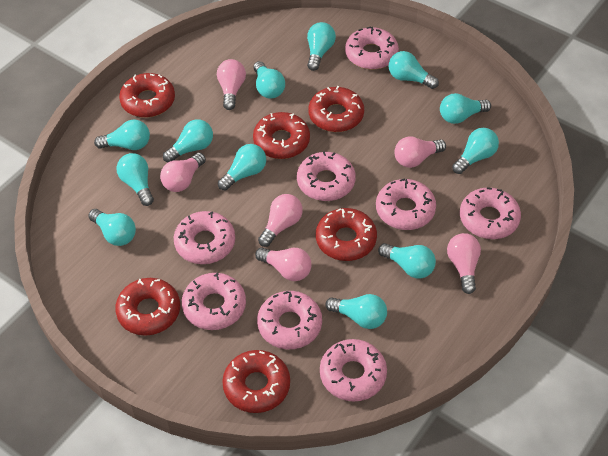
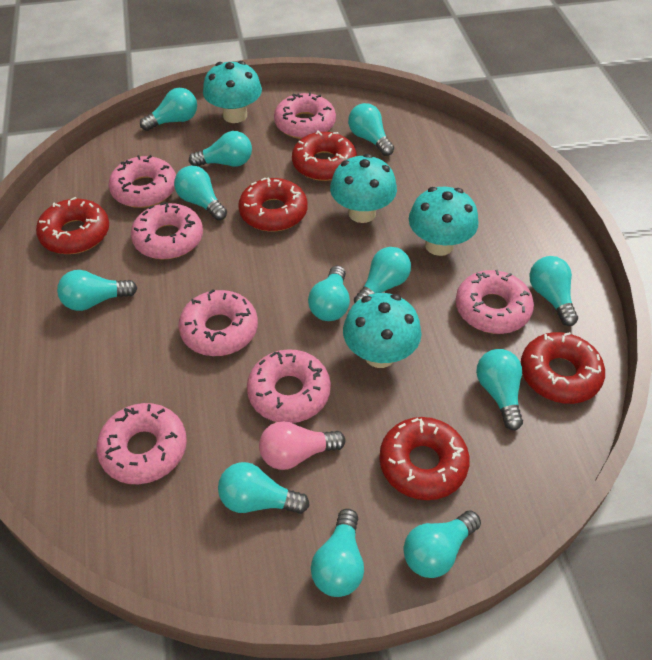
pink donut: [174,211,235,264] [182,272,246,330] [257,291,322,349] [297,151,356,201] [320,339,387,402] [345,26,399,69] [376,179,436,230] [460,187,521,239] = 8 -> [97,403,187,484] [108,155,176,208] [131,202,203,259] [178,289,258,356] [247,349,331,423] [274,92,336,139] [456,270,534,334] = 7
pink light bulb: [160,153,206,192] [217,59,246,110] [255,247,312,281] [258,194,303,247] [394,136,446,168] [447,233,481,294] = 6 -> [259,421,346,470] = 1
red donut: [115,278,180,336] [119,73,175,118] [222,350,290,413] [253,112,310,159] [308,86,364,132] [316,208,377,261] = 6 -> [36,197,109,254] [238,177,307,232] [292,130,357,181] [379,417,470,500] [521,332,605,404] = 5
turquoise mushroom: none = 0 -> [203,61,262,123] [330,154,397,223] [343,293,422,368] [409,187,478,256] = 4

